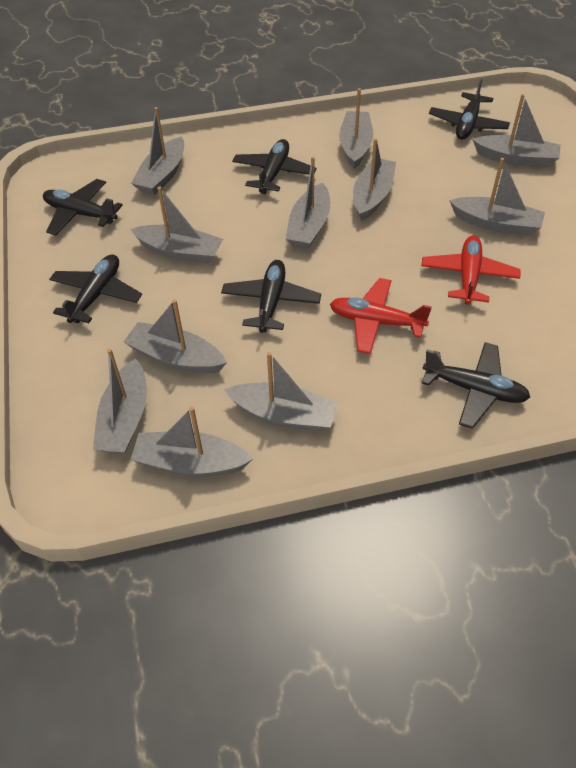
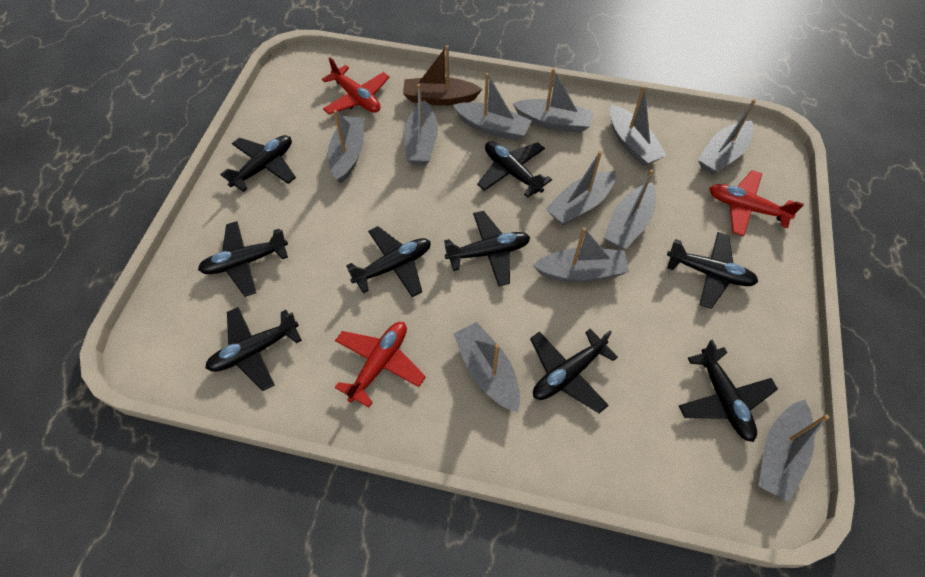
black plane: [43,179,123,235] [49,254,142,323] [221,260,321,333] [232,139,317,194] [422,342,530,429] [429,79,510,140] = 6 -> [198,221,288,297] [205,307,302,391] [220,135,296,192] [346,226,431,297] [444,211,530,286] [477,141,552,198] [530,329,618,413] [667,232,758,309] [679,340,778,442] = 9
brown boat: none = 0 -> [403,45,482,106] = 1
red plane: [330,278,432,354] [421,235,521,305] = 2 -> [322,57,390,114] [334,322,426,407] [709,170,804,237] = 3

